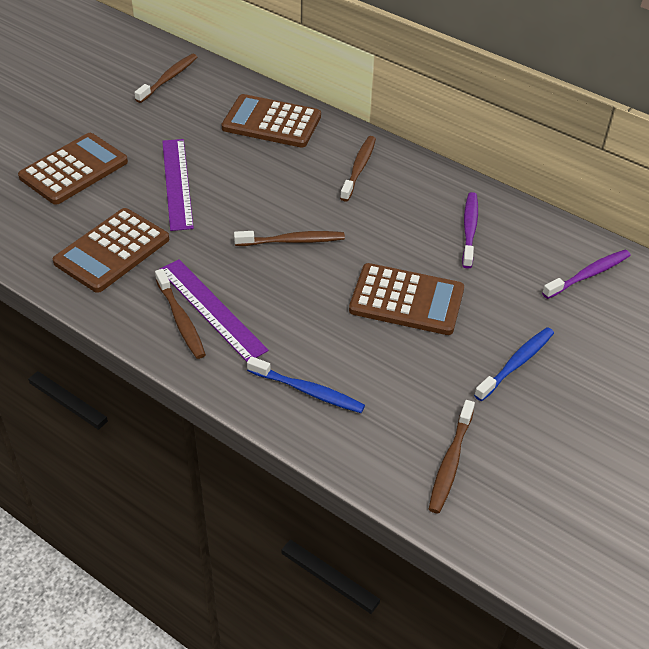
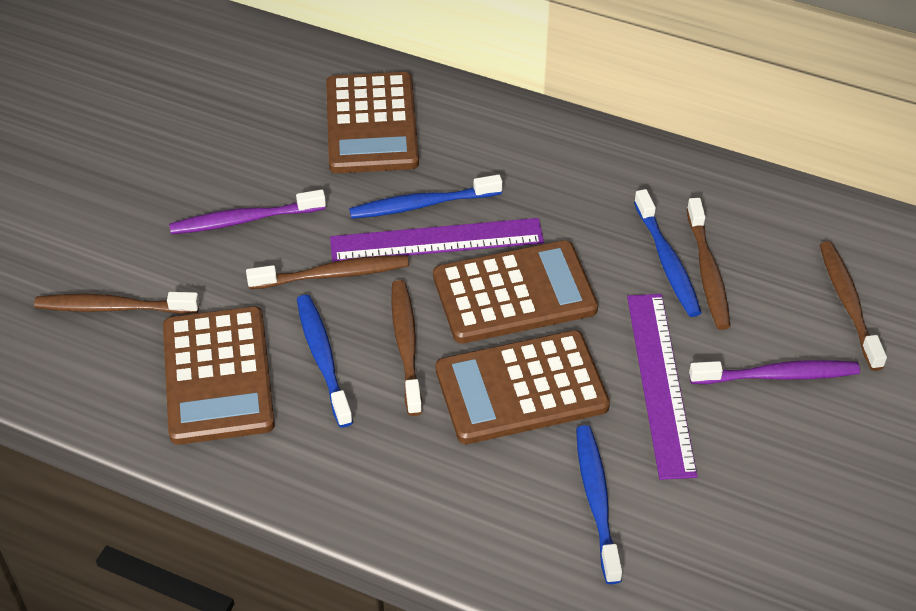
blue toothbrush: [247,356,365,413] [474,327,554,401] = 2 -> [297,295,353,427] [349,174,503,219] [576,425,622,584] [634,189,702,317] = 4

